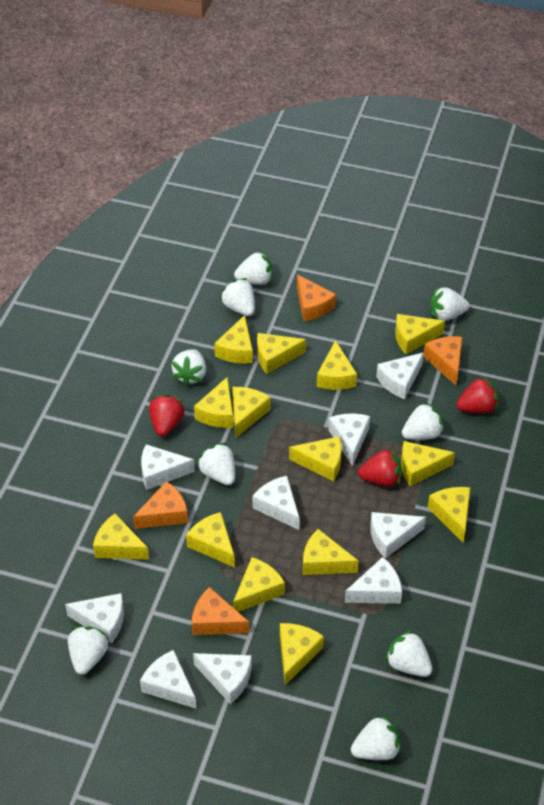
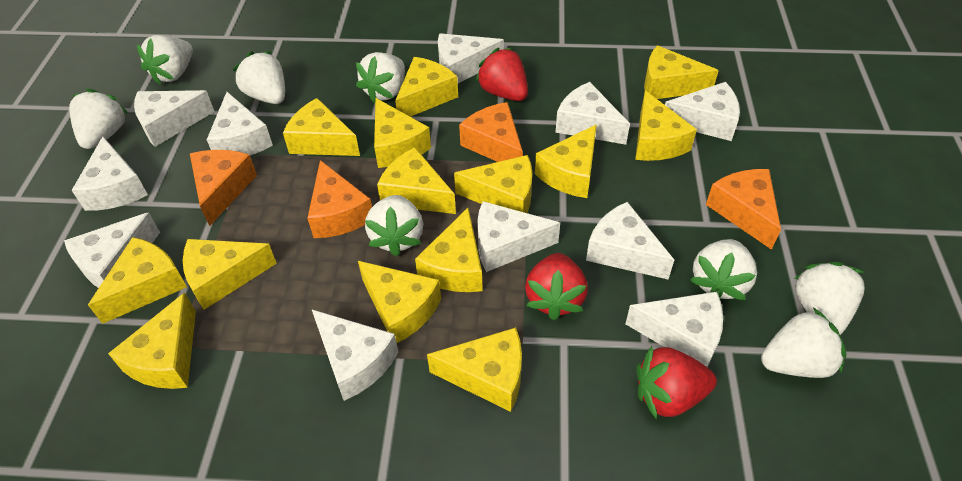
white cheese: [65,593,124,643] [140,650,196,709] [141,444,195,490] [193,653,252,704] [253,476,300,530] [328,413,370,466] [345,557,402,604] [370,512,426,559] [376,352,424,399] = 9 -> [64,212,160,288] [72,136,148,211] [134,90,215,147] [207,92,273,155] [312,310,398,401] [438,33,504,83] [477,201,560,272] [555,82,630,145] [586,202,674,279] [625,291,723,367] [665,82,740,141] = 11
white strawberry: [68,626,109,675] [171,349,206,386] [197,443,235,485] [220,278,255,316] [234,251,273,285] [351,714,401,760] [385,630,432,677] [402,402,444,440] [430,287,469,321] = 9 -> [69,89,128,149] [137,35,193,85] [232,51,285,104] [356,52,405,103] [365,195,423,257] [690,239,757,300] [761,307,847,378] [794,262,865,335] = 8

